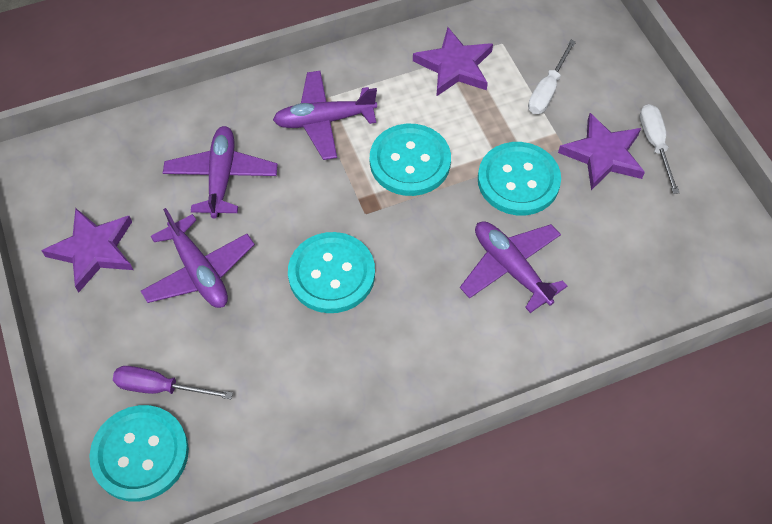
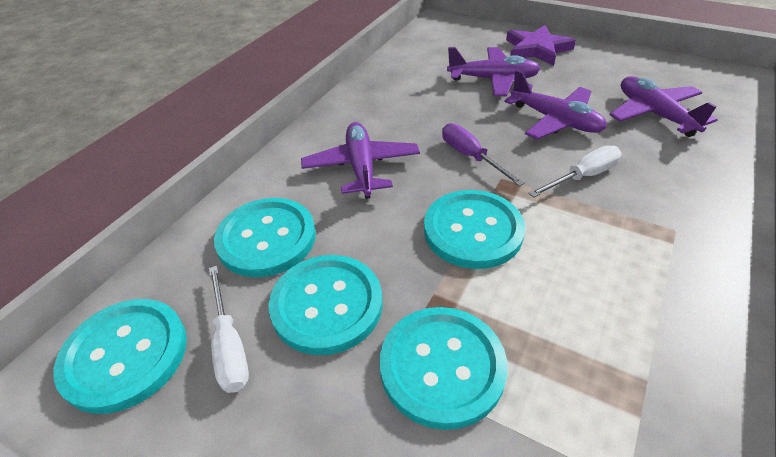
purple star: [41,208,133,293] [413,27,493,97] [558,113,645,190] = 3 -> [506,25,576,66] = 1
turquoise button: [89,405,189,502] [288,232,375,313] [370,124,451,196] [478,142,561,215] = 4 -> [53,299,187,414] [214,198,316,277] [268,255,382,355] [379,307,508,430] [424,190,525,269] = 5

